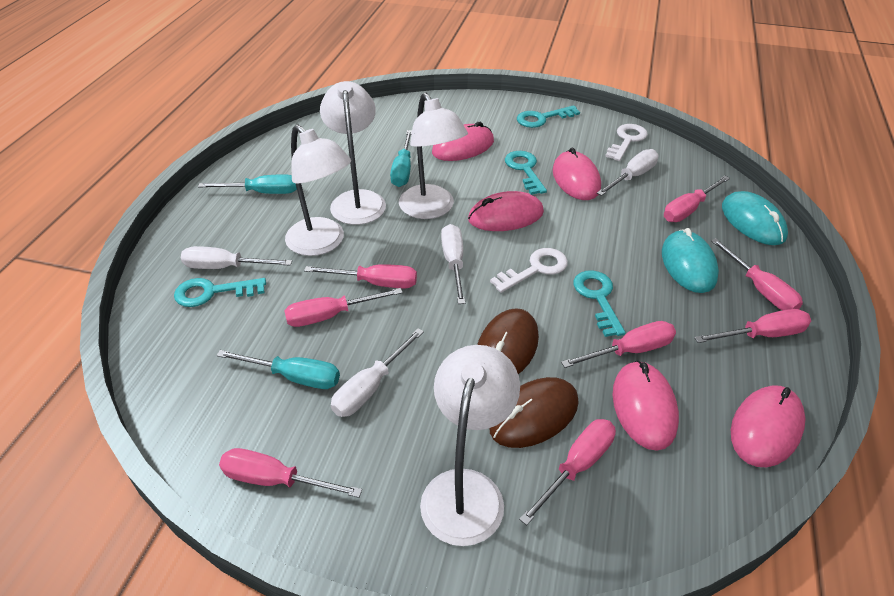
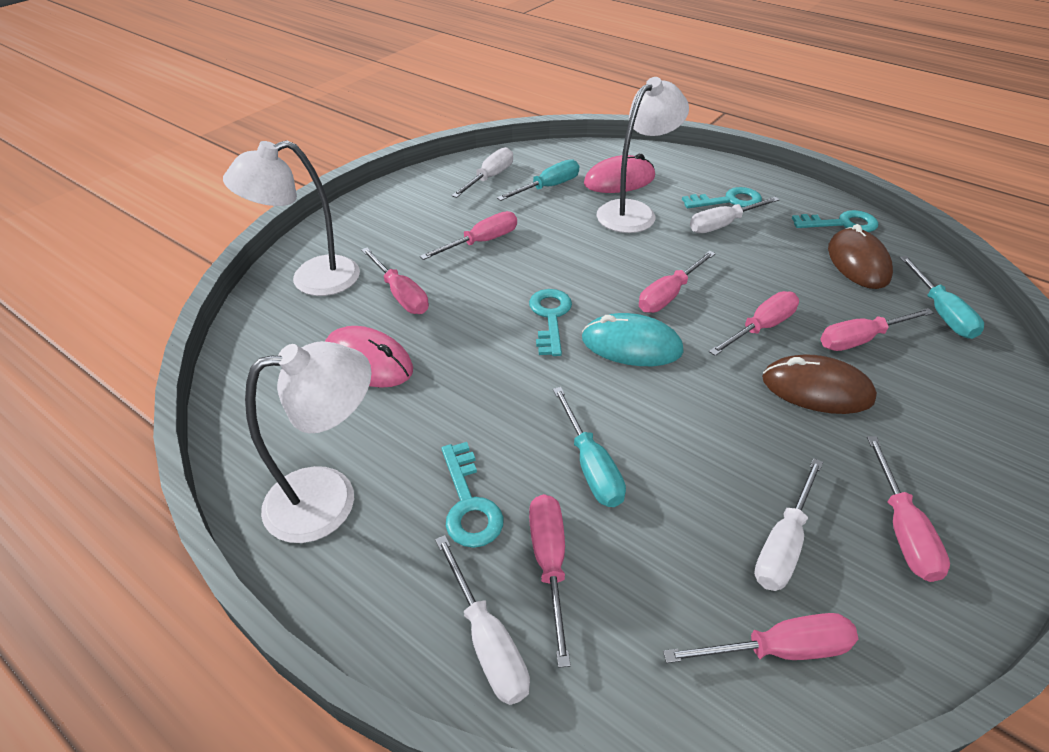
pink mouse: [432,122,494,161] [468,191,544,231] [553,148,601,200] [613,360,679,451] [731,385,805,467] = 5 -> [325,326,413,388] [584,154,655,193] = 2
turquoise mouse: [662,228,719,293] [722,191,788,245] = 2 -> [582,313,684,366] = 1
white key: [490,248,568,293] [605,124,648,161] = 2 -> none = 0
white lamp: [285,125,351,256] [320,81,386,225] [399,92,468,219] [420,345,520,546] = 4 -> [223,140,360,296] [245,341,372,543] [597,77,689,233] = 3

